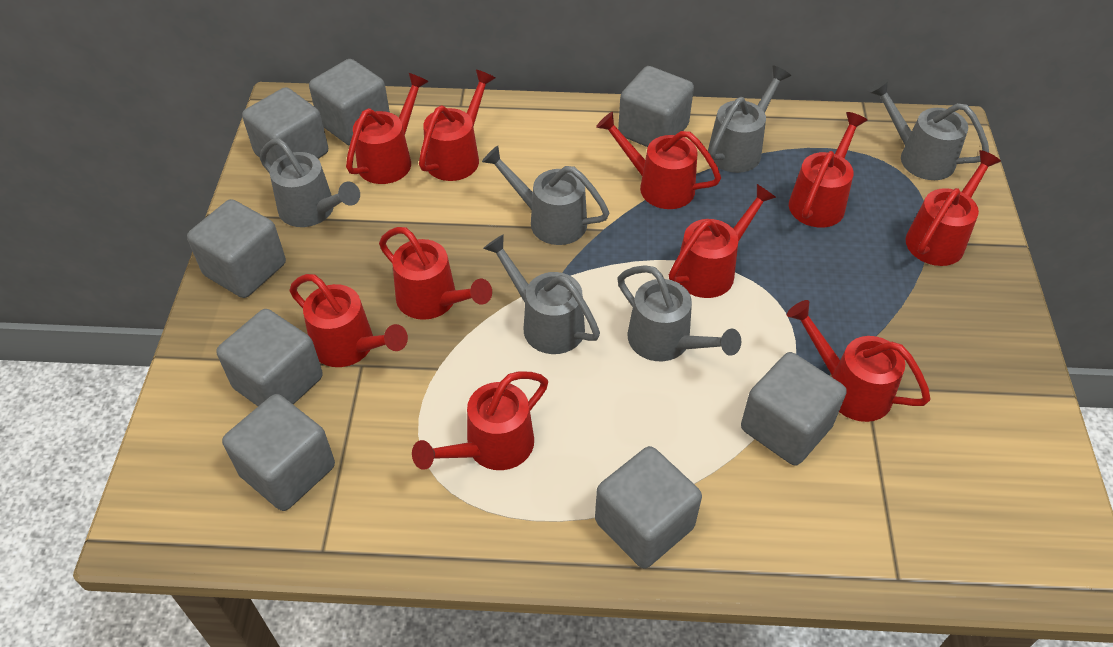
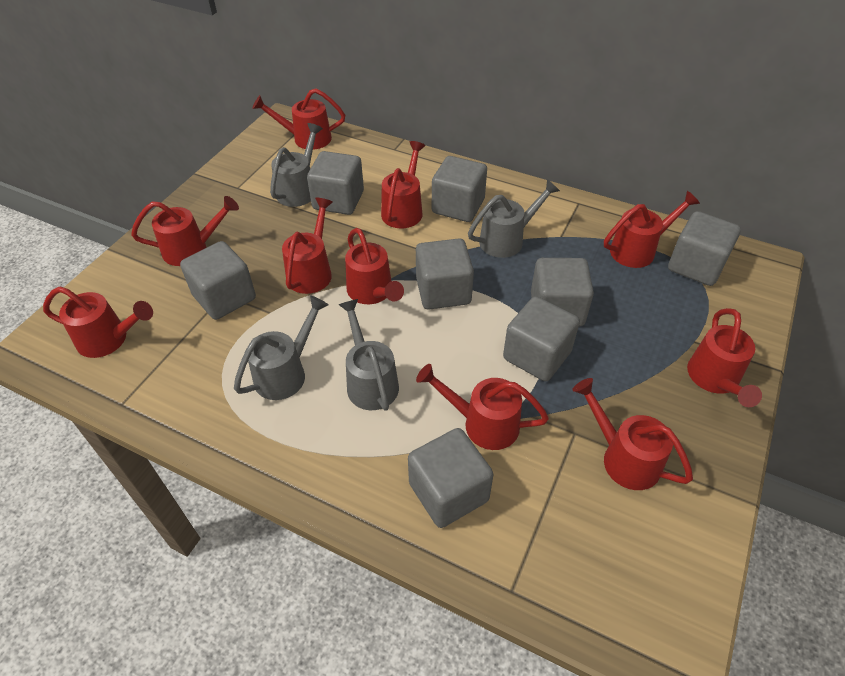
grey watering can: [260,138,360,227] [482,146,609,245] [483,234,600,354] [617,265,741,361] [708,65,791,173] [869,79,989,180] = 6 -> [234,296,328,400] [270,123,323,207] [338,299,399,411] [468,179,560,258] = 4

